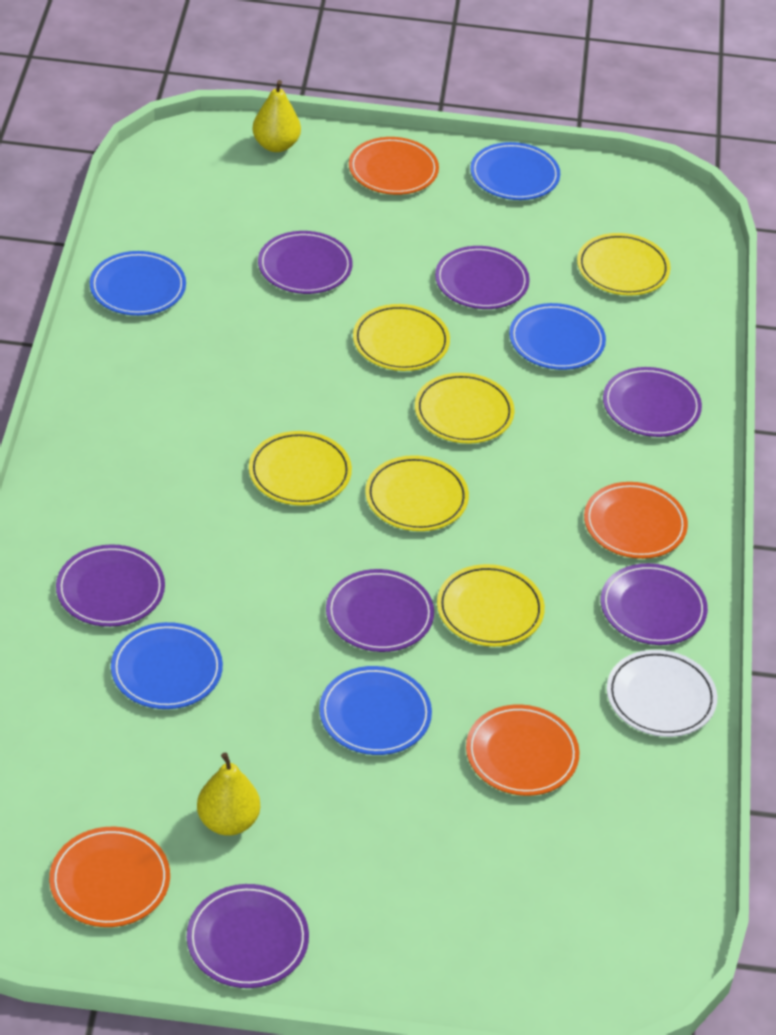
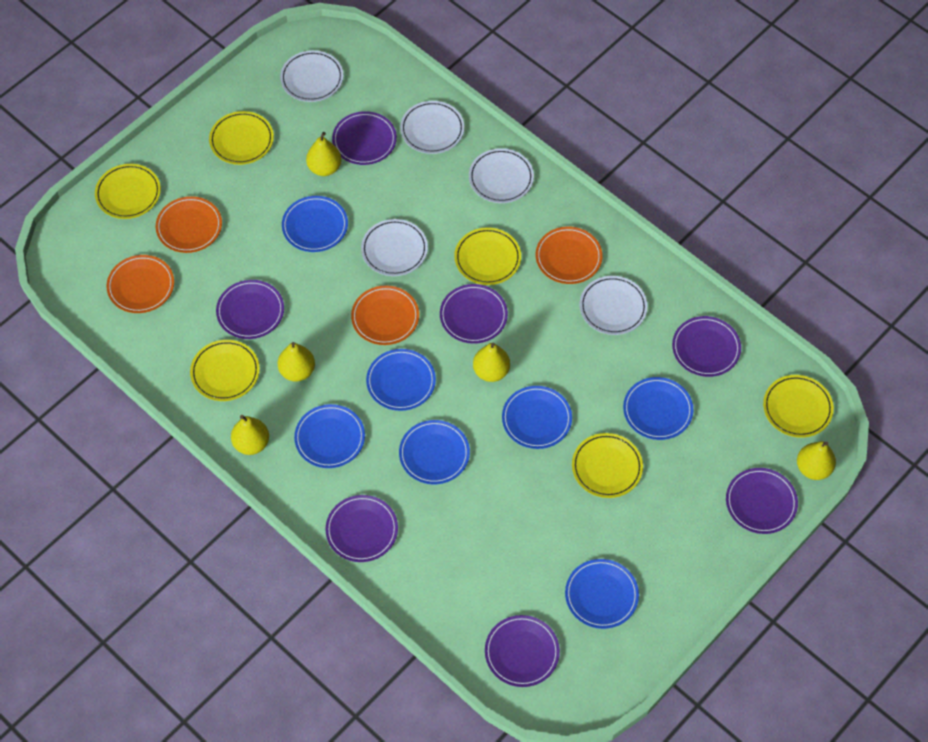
blue plate: [90,251,186,316] [111,622,223,709] [319,666,432,755] [470,142,560,200] [509,303,606,370] = 5 -> [282,196,348,252] [294,404,365,468] [366,349,436,411] [399,420,470,484] [502,386,572,449] [565,559,639,629] [623,377,693,440] = 7
white plate: [607,650,717,737] = 1 -> [280,50,343,102] [361,219,428,276] [400,101,464,154] [469,148,534,203] [580,276,648,335] = 5
yellow pear: [197,753,260,836] [252,80,301,152] = 2 -> [231,415,269,455] [278,342,315,382] [306,132,341,176] [473,343,510,382] [797,441,836,480] = 5

